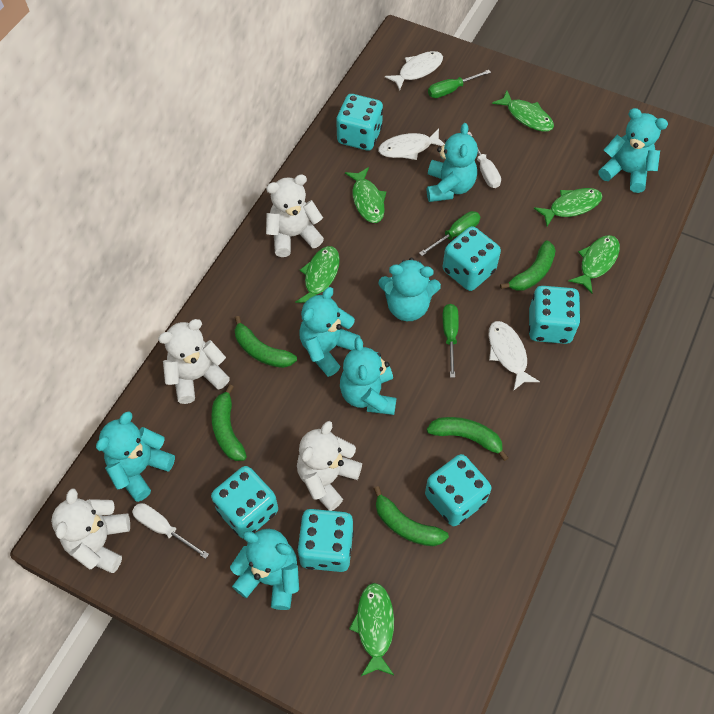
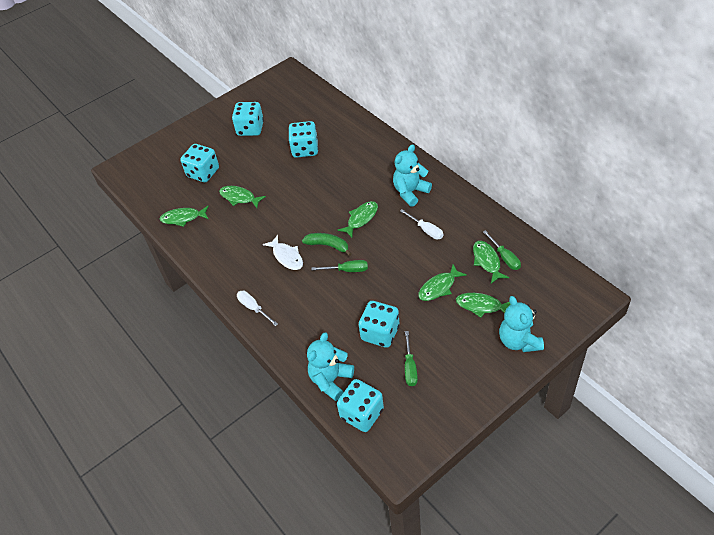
green banana: [211,384,247,461] [235,316,297,368] [373,486,449,546] [427,417,509,461] [500,240,556,291] = 5 -> [302,233,351,256] = 1
turquoise dice: [211,466,278,539] [297,509,354,572] [336,94,383,151] [425,454,491,526] [443,226,501,291] [528,286,581,344] = 6 -> [181,144,219,182] [232,102,264,136] [288,121,318,158] [337,379,384,432] [359,301,400,348] = 5
turquoise teddy bear: [96,411,175,502] [230,529,299,610] [299,287,360,377] [340,337,396,415] [379,258,441,321] [427,123,478,202] [599,108,668,193] = 7 -> [307,332,354,401] [393,144,432,207] [499,296,544,352] = 3
white fish: [378,129,445,160] [385,51,443,91] [488,321,540,391] = 3 -> [263,235,303,270] = 1
white teddy bear: [51,488,130,573] [158,319,230,404] [266,174,324,257] [297,421,362,511] = 4 -> none = 0

